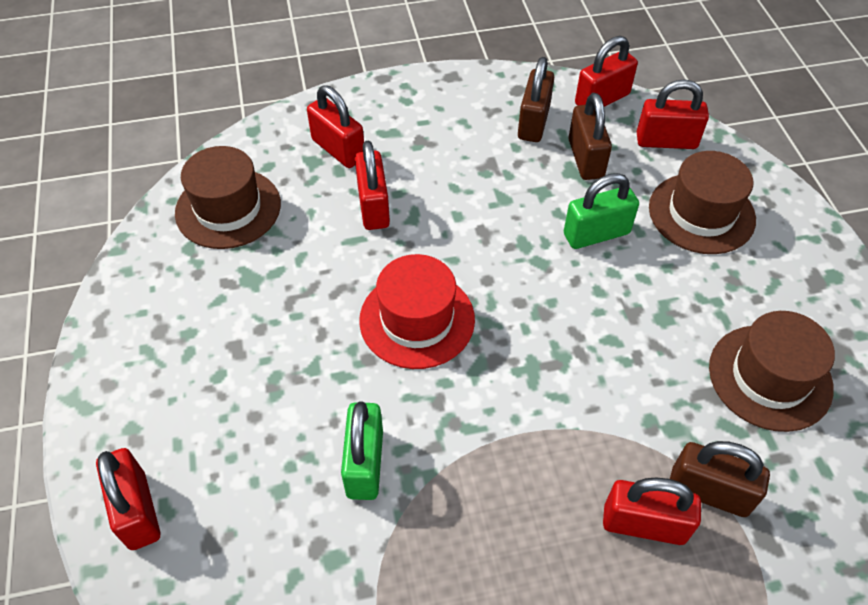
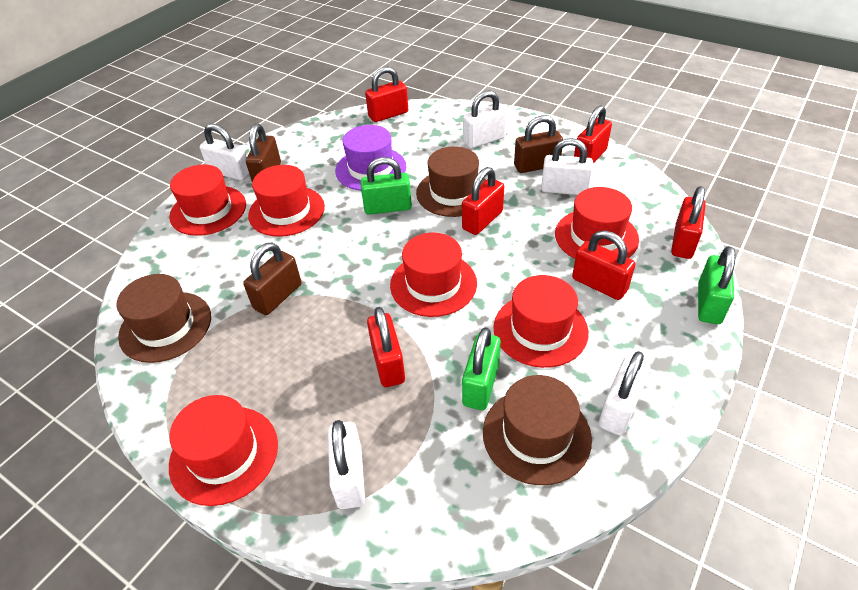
green padlock: [341,402,383,500] [564,173,639,249] = 2 -> [360,157,412,214] [462,327,501,410] [698,246,735,324] = 3
purple hat: none = 0 -> [335,125,407,191] = 1
red hat: [359,254,475,369] = 1 -> [169,164,246,236] [169,395,278,506] [248,165,325,237] [390,233,477,317] [494,275,589,368] [555,187,639,259] = 6
white padlock: none = 0 -> [200,124,249,180] [328,420,365,509] [463,90,507,149] [541,138,593,195] [599,351,650,436] = 5

